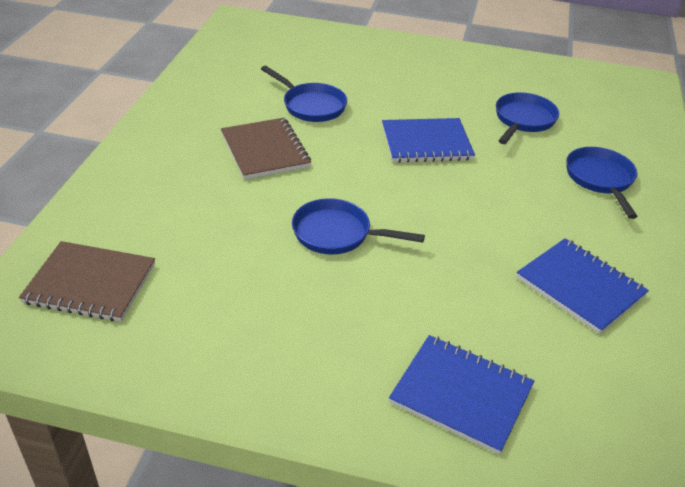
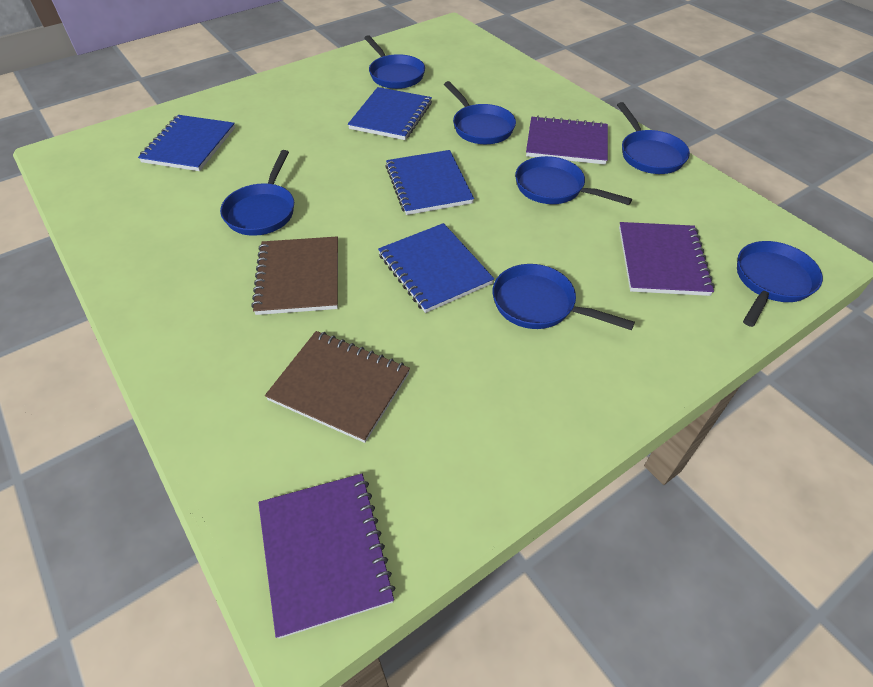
blue notebook: [382,118,475,163] [389,335,534,454] [516,238,649,334] = 3 -> [138,115,235,171] [348,87,432,140] [378,223,494,313] [385,150,474,215] = 4
blue pan: [261,66,347,122] [292,198,425,255] [496,92,559,144] [566,147,638,219] = 4 -> [220,150,294,236] [364,35,425,89] [444,81,516,144] [493,264,635,330] [515,156,632,205] [617,102,690,174] [737,241,823,327] = 7
purple notebook: none = 0 -> [258,474,395,639] [526,116,608,165] [619,222,714,296] = 3

